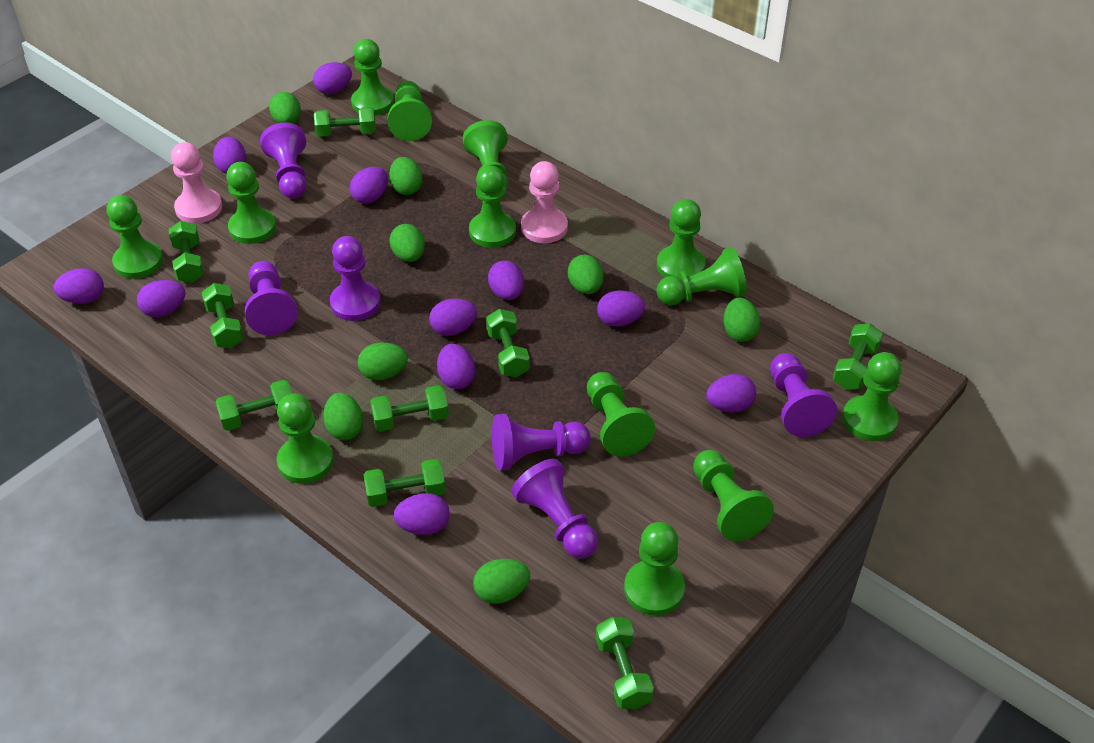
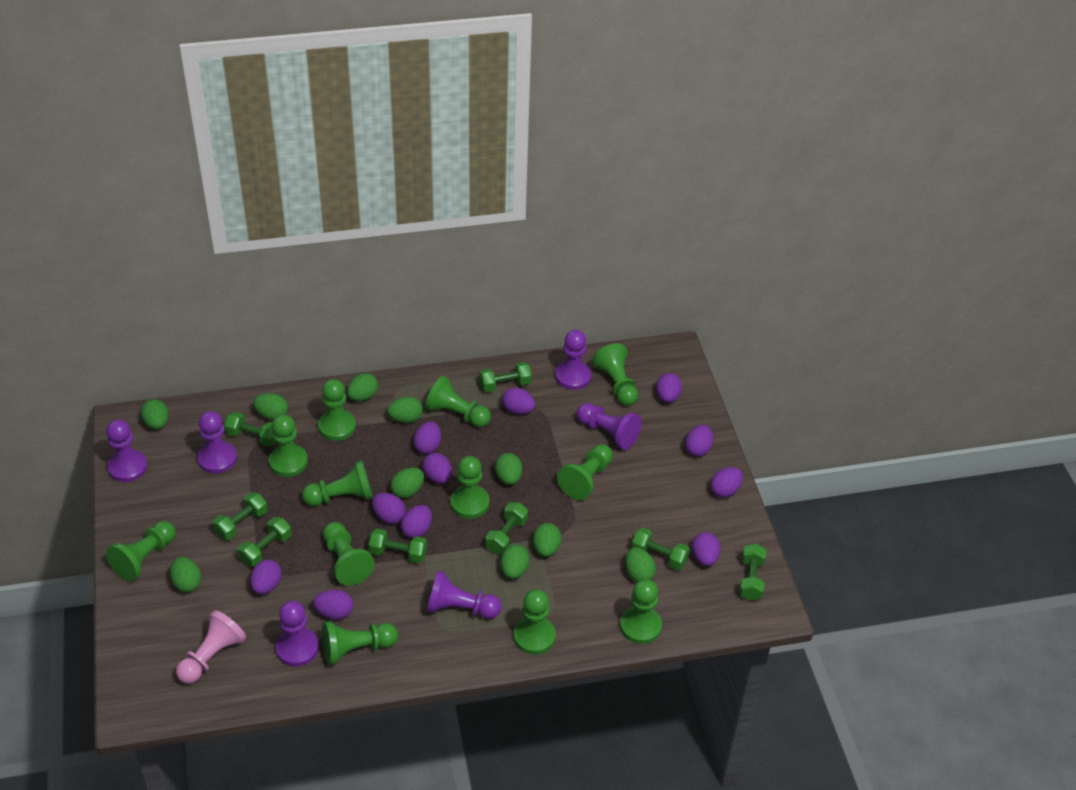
green dumbbell: [169,221,204,283] [201,283,244,349] [215,380,292,431] [314,107,376,137] [363,459,446,507] [370,385,449,432] [486,309,530,377] [596,617,654,709] [833,323,883,389] = 9 -> [212,492,268,540] [224,412,277,447] [237,517,292,567] [368,529,427,563] [479,362,532,392] [485,502,528,554] [631,528,690,570] [739,543,766,601] = 8
green egg: [269,92,301,124] [323,393,363,440] [358,343,408,380] [389,157,422,195] [390,224,425,262] [473,559,530,604] [568,255,604,294] [723,298,761,342] = 8 -> [141,399,169,430] [170,557,201,593] [253,393,288,420] [347,373,378,401] [387,396,423,423] [390,468,424,499] [495,453,522,485] [500,545,530,579] [533,523,561,557] [625,547,656,582] = 10
green pawn: [107,195,163,279] [226,162,276,244] [277,393,334,484] [351,39,394,115] [388,81,432,141] [463,120,508,189] [469,165,516,248] [587,372,655,456] [624,522,685,616] [657,199,706,278] [657,247,747,305] [693,450,774,541] [842,352,902,441] = 13 -> [106,521,176,581] [269,414,308,477] [302,461,373,506] [318,379,356,441] [322,621,398,665] [323,522,375,585] [425,376,491,428] [450,456,489,519] [513,589,556,655] [557,444,613,500] [592,343,639,406] [620,579,662,644] = 12
pink pawn: [171,142,222,224] [521,161,568,243] = 2 -> [176,610,246,684] = 1

